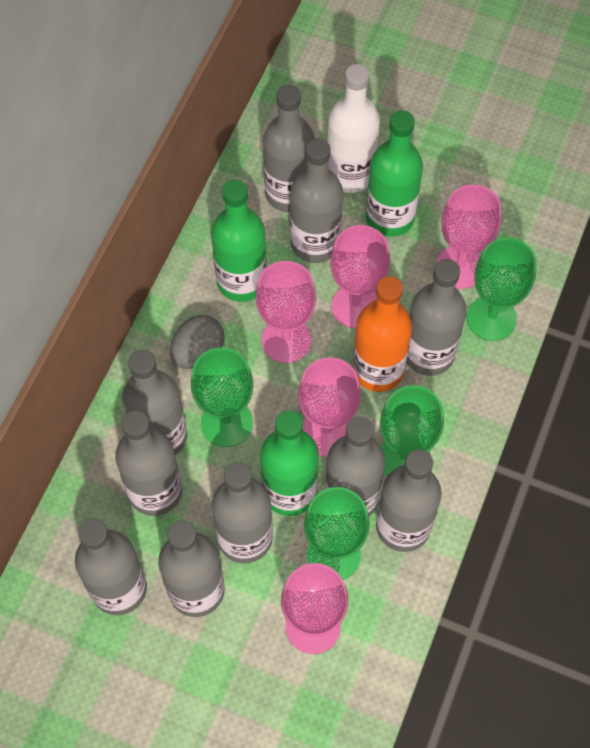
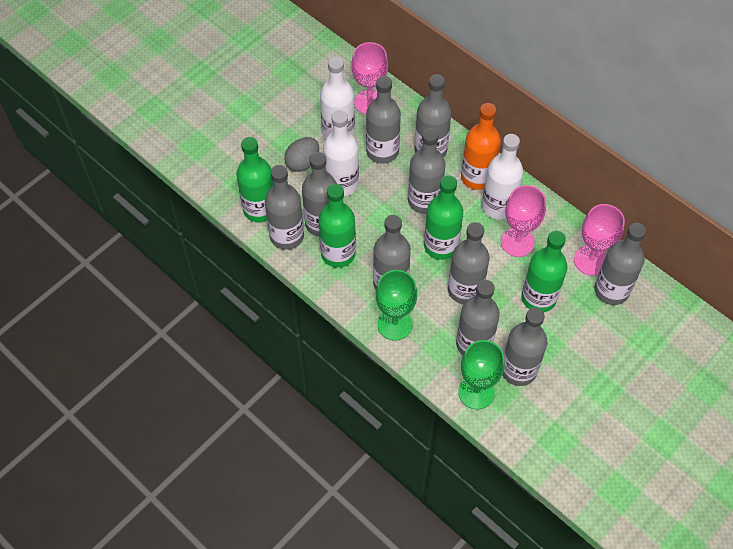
green bottle: [211,180,267,302] [260,410,319,516] [366,110,423,237] = 3 -> [237,137,273,223] [318,184,356,268] [424,175,463,260] [521,231,567,312] = 4
green goblet: [191,347,254,447] [304,487,370,580] [380,385,444,477] [467,238,537,341] = 4 -> [376,270,417,340] [458,340,505,409] = 2
pink goblet: [256,261,316,363] [281,563,348,654] [298,357,361,457] [330,225,390,328] [436,184,501,289] = 5 -> [351,42,388,115] [501,185,546,257] [574,204,625,276] = 3
white bottle: [327,64,380,193] = 1 -> [320,56,355,140] [323,110,359,196] [482,134,523,220] = 3

